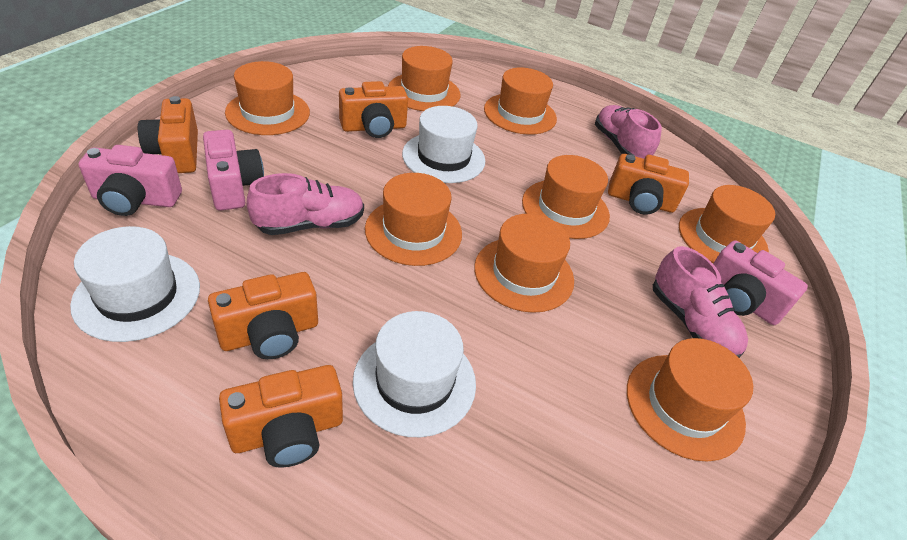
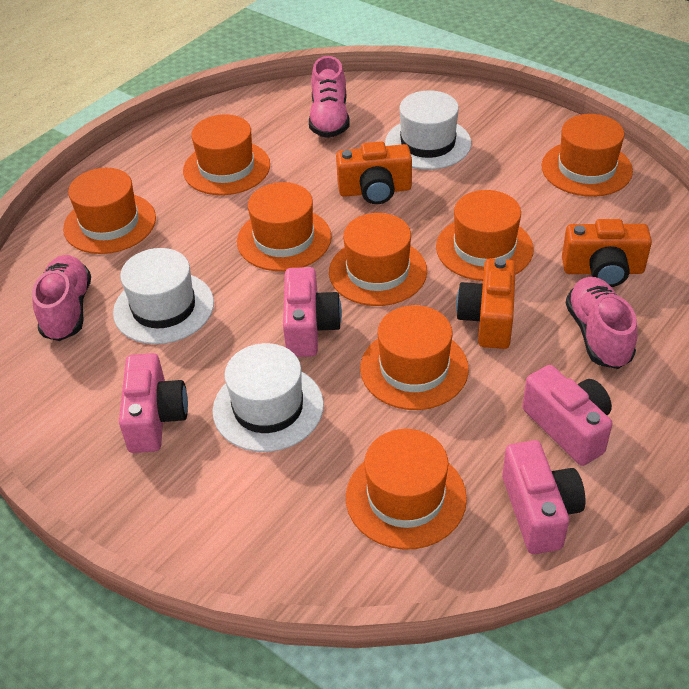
orange camera: [138,96,198,173] [208,272,318,359] [219,365,343,468] [339,81,408,138] [608,154,689,215] = 5 -> [336,141,412,204] [456,258,516,349] [562,219,652,287] = 3
pink camera: [79,145,182,216] [203,130,264,211] [713,240,808,325] = 3 -> [119,353,188,453] [283,267,342,357] [502,440,585,554] [522,365,612,466] = 4

